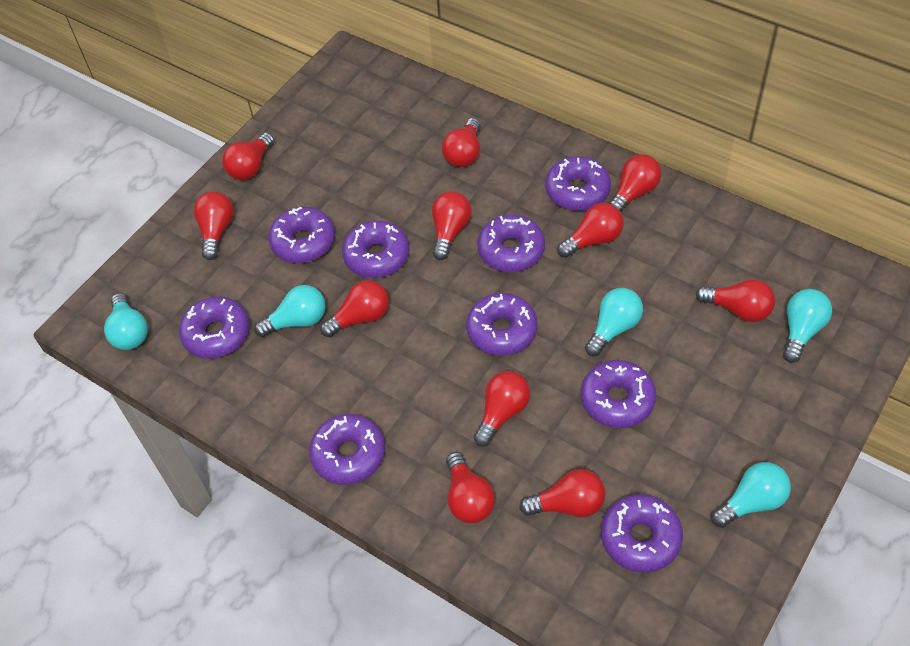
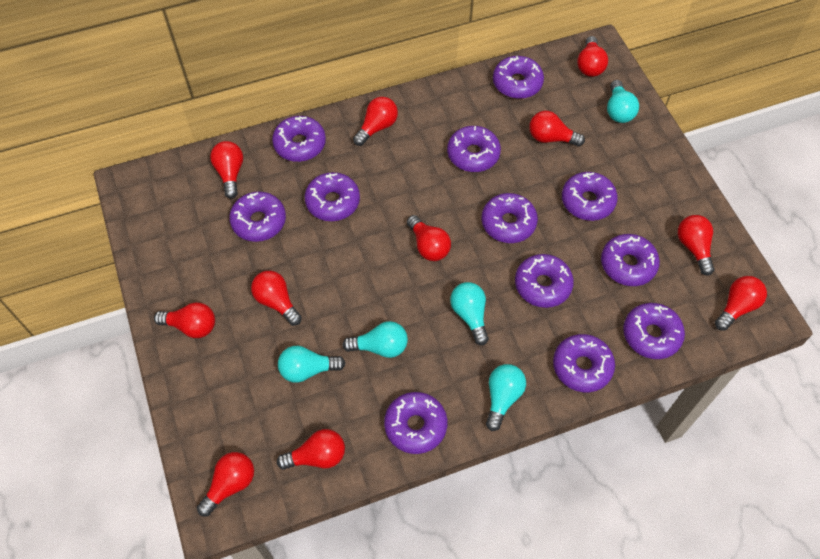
purple donut: [179,297,250,359] [268,207,335,263] [309,414,385,485] [342,220,410,278] [466,293,538,356] [477,214,545,272] [545,156,611,211] [581,360,656,428] [601,494,683,573] = 9 -> [229,191,286,242] [272,116,326,162] [305,172,360,221] [384,392,447,454] [447,126,501,172] [482,193,538,243] [493,56,544,99] [515,254,574,308] [553,334,615,392] [562,172,618,221] [601,234,660,286] [623,303,685,359] = 12

